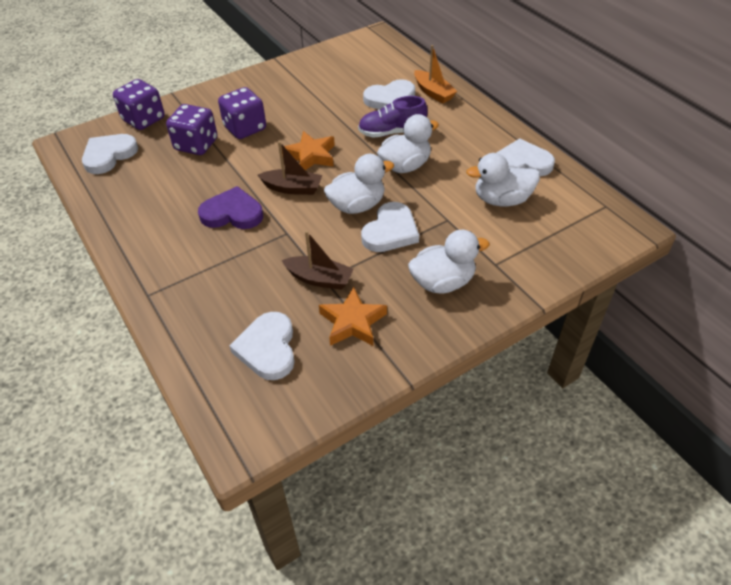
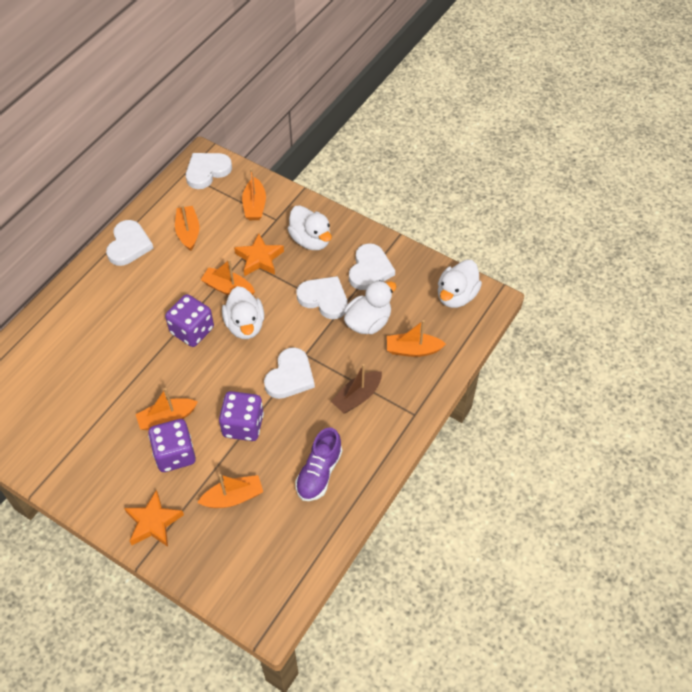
brown boat: [258,141,322,195] [281,231,354,290] = 2 -> [331,364,382,413] = 1
orange boat: [414,45,457,104] = 1 -> [136,388,198,430] [175,205,199,251] [197,474,263,508] [201,259,255,296] [242,168,266,220] [387,320,446,357] = 6
purple heart: [198,186,263,229] = 1 -> none = 0

